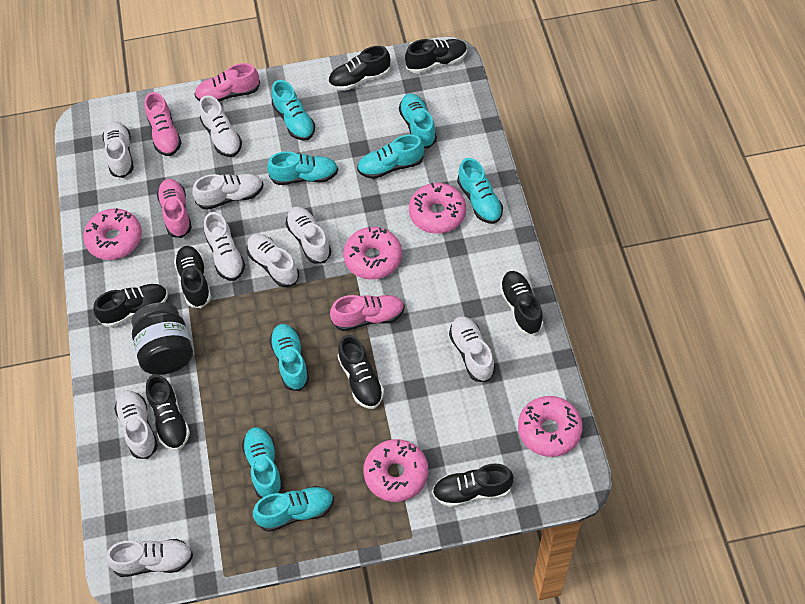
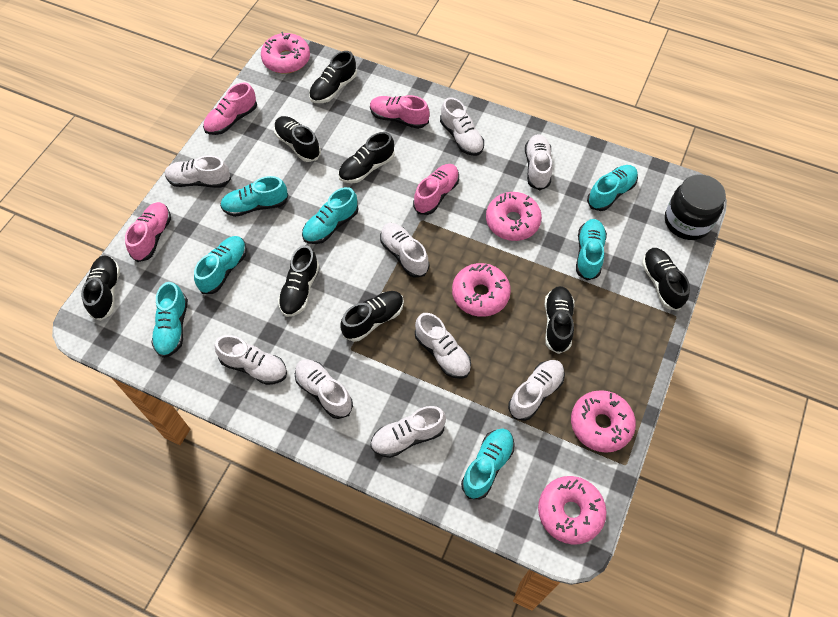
turquoise shoe: [242,427,283,499] [253,486,334,532] [267,151,338,185] [269,324,309,391] [271,80,315,141] [357,134,424,179] [399,93,437,148] [457,158,503,224] = 8 -> [151,282,188,358] [194,236,247,294] [220,176,288,217] [302,187,359,244] [461,429,514,499] [576,219,607,281] [587,165,638,211] = 7

